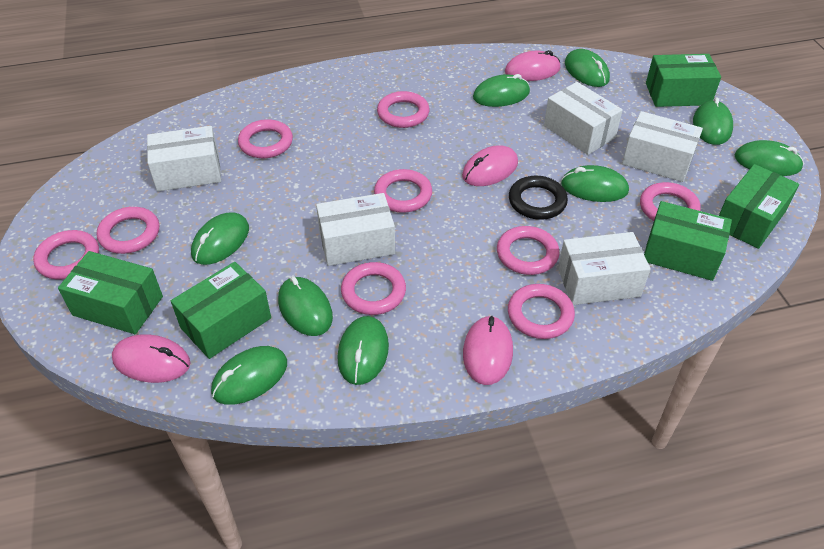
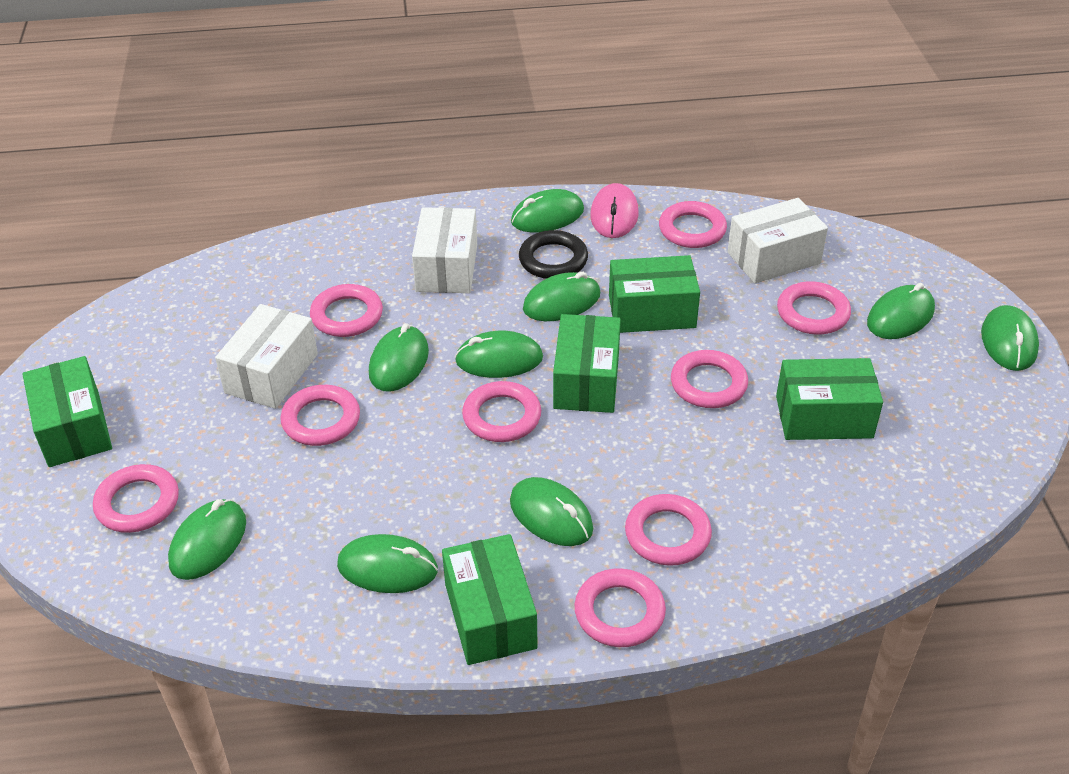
pink mouse: [112,334,190,383] [462,145,518,186] [463,315,513,385] [505,50,560,81] = 4 -> [590,183,639,238] = 1
white box: [147,126,221,191] [316,193,395,266] [544,82,623,155] [558,232,651,305] [622,111,703,182] = 5 -> [215,304,318,409] [412,207,477,293] [728,198,828,284] = 3

